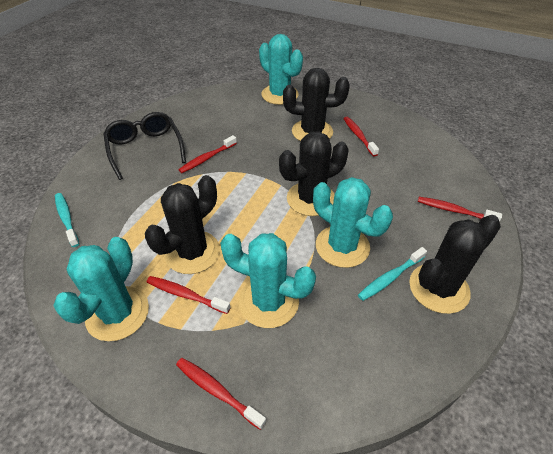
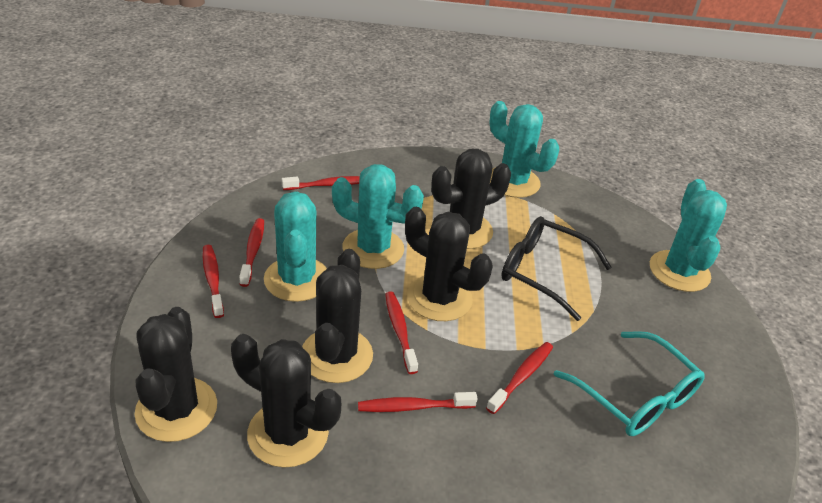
black cactus: [145,175,220,274] [279,131,348,216] [283,68,350,141] [409,215,501,314] = 4 -> [135,307,217,442] [231,334,341,468] [302,249,373,383] [405,207,493,321] [431,149,511,249] = 5
red toothbrush: [147,276,231,314] [176,358,266,430] [178,135,237,173] [343,117,379,157] [418,197,502,222] = 5 -> [203,245,224,318] [239,218,264,287] [282,176,360,190] [358,392,478,412] [385,291,418,374] [486,342,553,414] = 6
turquoise glasses: none = 0 -> [553,331,705,436] = 1
turquoise toothbrush: [55,193,79,247] [358,247,427,301] = 2 -> none = 0

